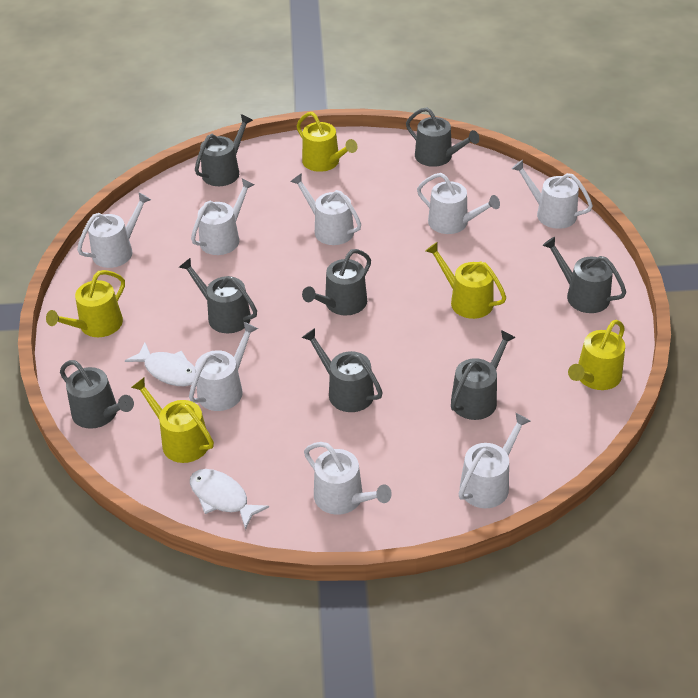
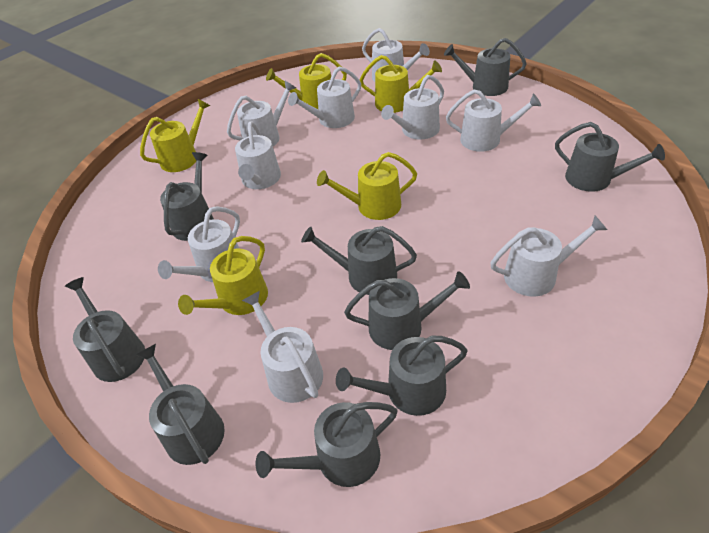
grey watering can: [60,360,134,429] [179,258,257,333] [195,114,253,186] [302,249,371,316] [302,328,383,412] [406,107,479,167] [451,330,516,420] [542,237,626,313] = 8 -> [65,277,145,382] [136,344,225,465] [160,152,214,241] [256,402,397,487] [301,226,417,295] [336,336,468,416] [344,271,470,350] [444,38,527,96] [555,122,665,192] = 9
white fish: [125,342,196,386] [190,469,269,530] = 2 -> none = 0
white watering can: [77,192,151,268] [189,322,258,411] [191,178,254,255] [290,173,361,245] [304,442,392,515] [417,173,500,234] [458,412,531,508] [512,160,593,229] = 8 -> [158,206,240,282] [227,81,296,146] [235,121,281,189] [242,291,323,403] [288,67,361,128] [362,28,430,82] [381,75,444,140] [446,90,541,152] [491,216,607,297] = 9

